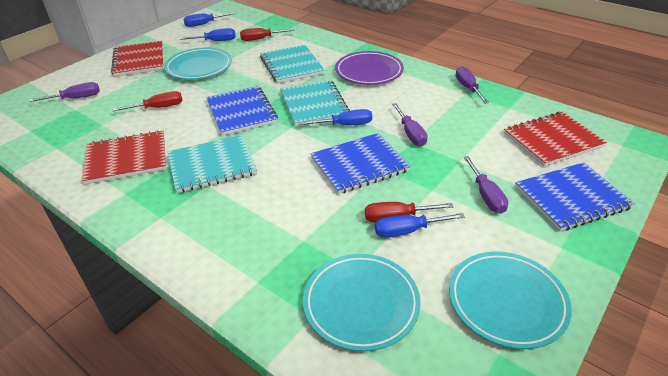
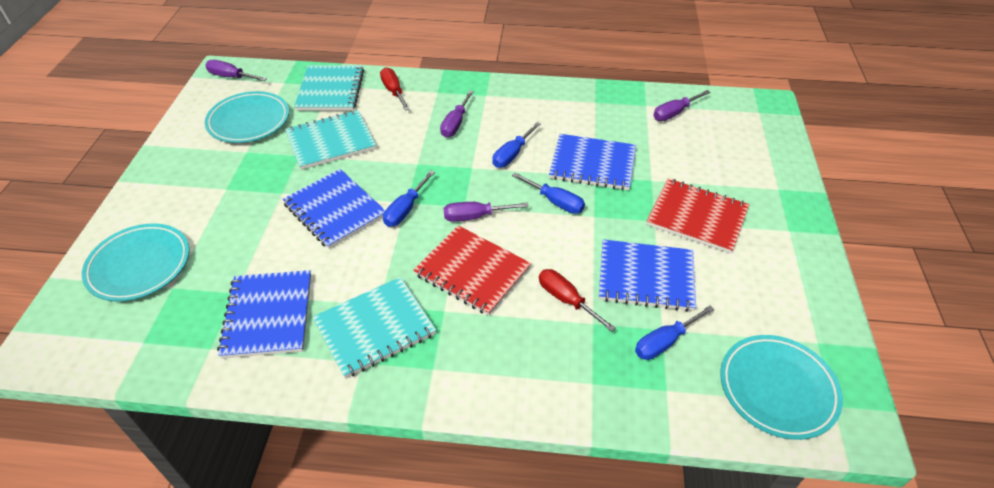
blue notebook: [206,86,278,136] [310,133,411,194] [515,162,635,231] = 3 -> [217,270,311,359] [283,169,385,249] [549,134,636,190] [599,239,696,312] = 4
purple plate: [335,51,404,85] = 1 -> none = 0
red notebook: [82,130,166,185] [111,41,164,77] [504,111,607,166] = 3 -> [413,226,531,316] [646,179,750,254] = 2
red screwdriver: [112,91,183,111] [240,28,295,41] [365,202,454,222] = 3 -> [380,67,410,111] [539,269,616,332] = 2

